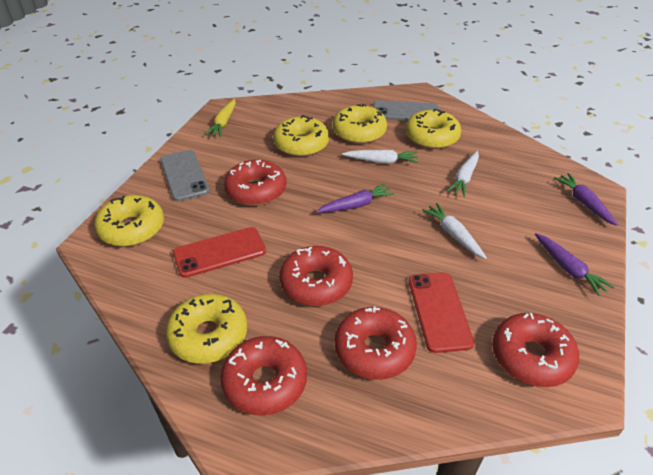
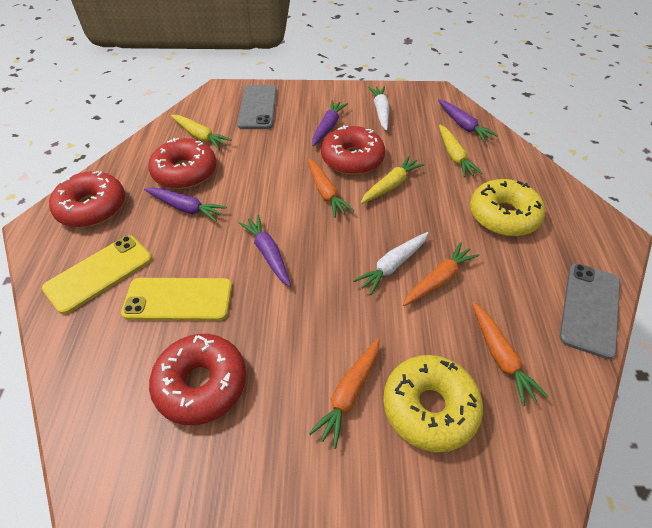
orange carrot: none = 0 -> [308,159,354,218] [309,338,379,449] [403,242,479,306] [472,302,548,406] = 4
purple carrot: [316,184,395,213] [535,233,614,296] [554,173,618,226] = 3 -> [144,188,227,222] [239,215,291,287] [312,100,348,146] [438,100,498,142] = 4
red donut: [220,336,307,416] [224,159,287,206] [279,246,353,306] [334,306,417,380] [492,313,579,387] = 5 -> [49,171,125,227] [148,138,216,189] [149,334,246,425] [321,126,385,175] = 4
red phone: [173,227,266,278] [409,272,474,353] = 2 -> none = 0
white carrot: [342,150,418,164] [422,203,487,259] [446,151,479,197] = 3 -> [353,232,428,295] [368,86,389,131] = 2
yellow carrot: [205,99,236,137] = 1 -> [171,115,232,150] [361,156,424,204] [439,125,483,177] = 3
yellow donut: [94,195,164,247] [166,294,247,364] [273,115,329,157] [333,104,387,144] [405,108,461,149] = 5 -> [383,355,483,452] [470,179,545,237] = 2
yellow phone: none = 0 -> [42,235,152,314] [121,278,232,321] = 2

